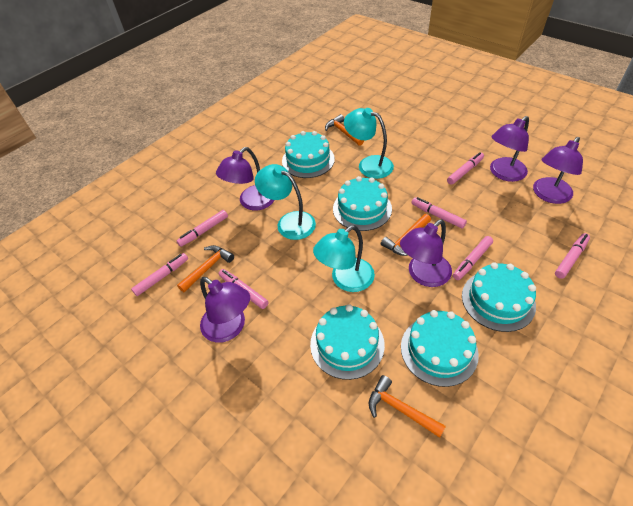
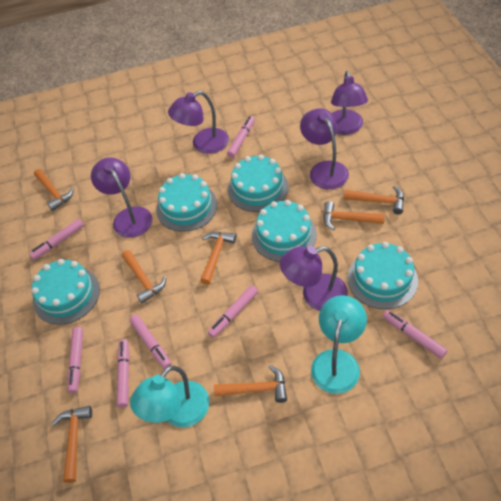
orange hammer: [177,245,234,293] [325,114,364,146] [369,375,446,438] [381,214,431,256] = 4 -> [34,169,74,211] [52,406,92,483] [122,250,166,304] [200,232,236,285] [214,365,287,403] [324,201,385,230] [344,186,404,214] = 7
turquoise lamp: [255,164,316,240] [313,225,375,292] [344,108,394,179] = 3 -> [130,366,209,428] [311,295,367,394] = 2

